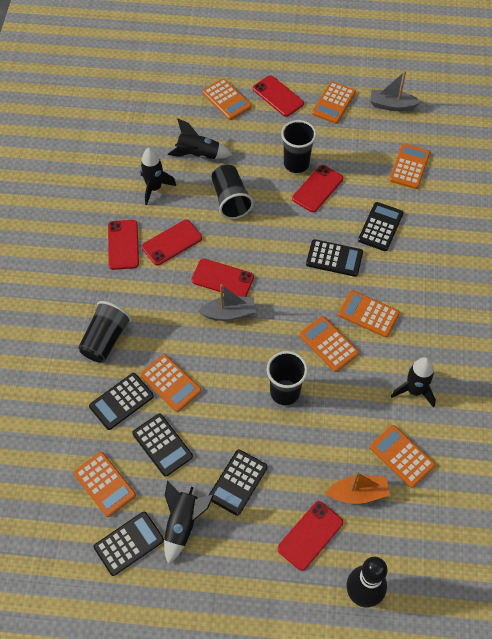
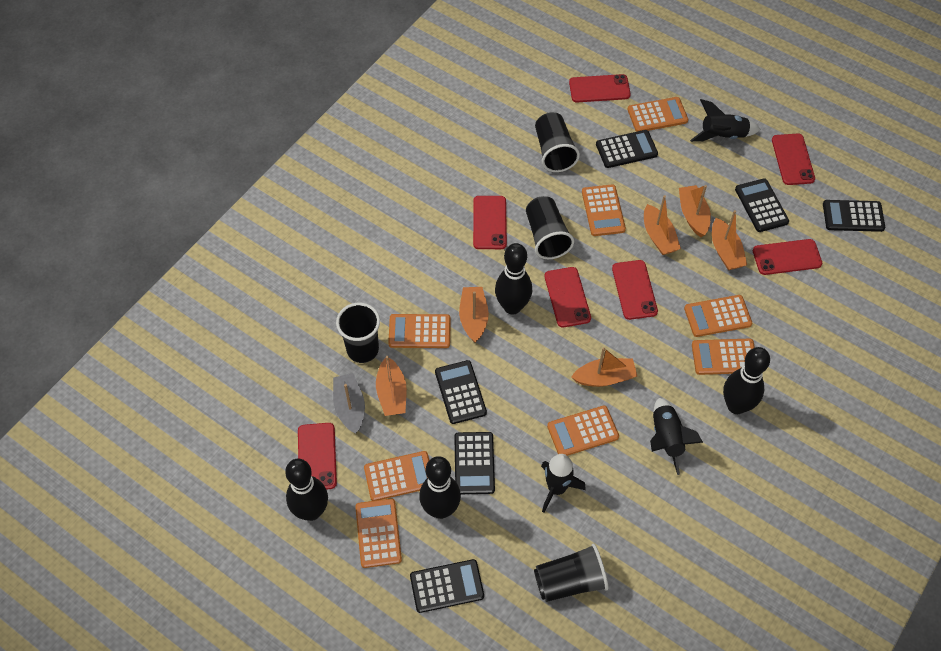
black bowling pin: [346,557,387,607] = 1 -> [285,459,328,521] [419,456,461,519] [495,243,532,315] [723,347,770,414] = 4
black rocket: [140,148,176,205] [164,481,214,564] [168,118,232,159] [391,357,436,408] = 4 -> [541,454,586,512] [650,398,703,475] [690,99,761,142] = 3
grey boat: [198,284,256,321] [370,71,421,111] = 2 -> [333,373,365,434] = 1
orange boat: [326,472,390,504] = 1 -> [376,356,407,416] [459,287,489,342] [571,347,637,387] [644,195,681,255] [679,185,711,237] [712,210,747,270] = 6
red phone: [108,220,139,270] [142,220,202,265] [191,259,254,297] [253,75,304,117] [277,501,343,571] [292,165,343,212] = 6 -> [298,423,337,490] [473,196,507,249] [545,267,591,328] [569,74,631,102] [612,260,658,320] [753,239,822,275] [772,133,815,185] = 7

